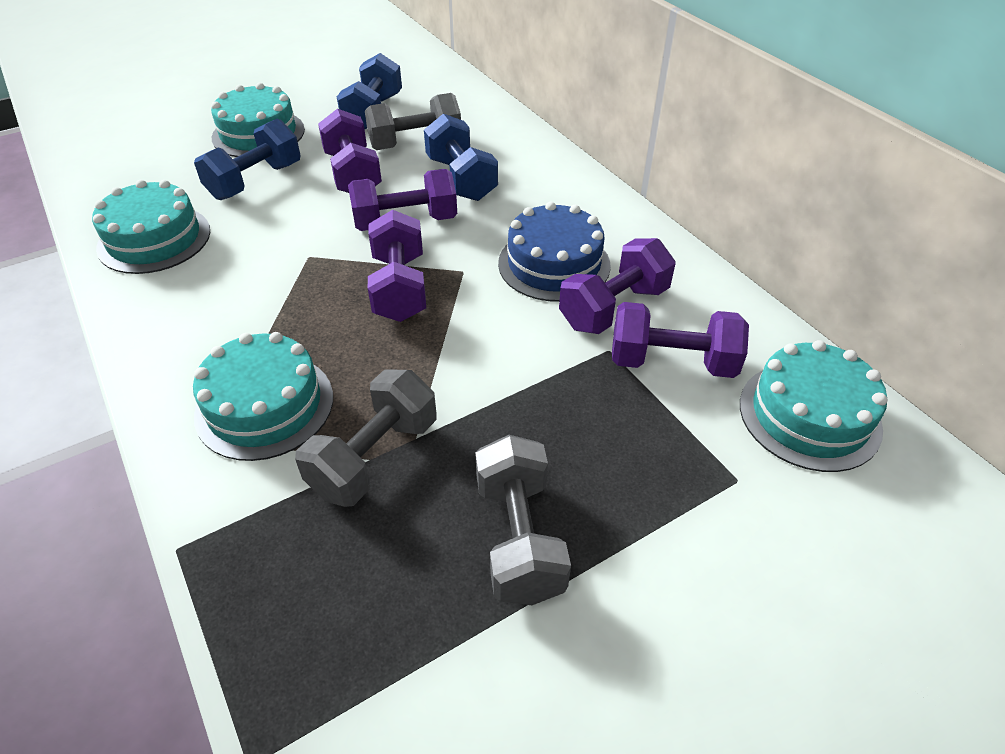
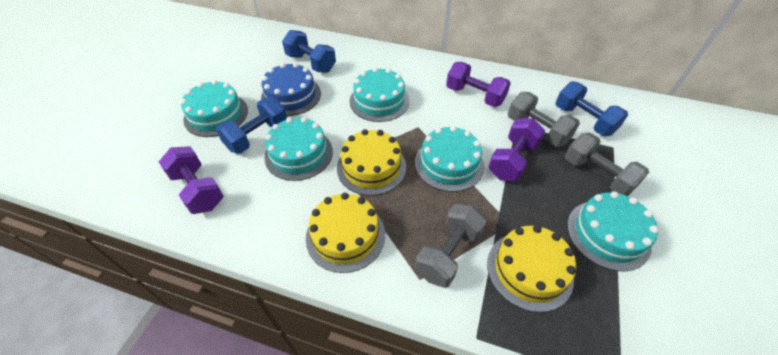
purple dumbbell: [318,108,382,193] [348,169,457,231] [368,210,426,322] [559,238,676,334] [612,302,749,378] = 5 -> [159,146,224,214] [446,62,511,107] [488,118,545,181] = 3
turquoise cake: [92,180,210,274] [193,332,333,461] [211,83,305,157] [740,340,887,472] = 4 -> [181,80,248,137] [264,117,333,181] [350,67,409,122] [415,126,484,192] [567,191,659,271] = 5
yellow cake: none = 0 -> [306,193,385,273] [337,129,406,196] [487,225,576,312] = 3

